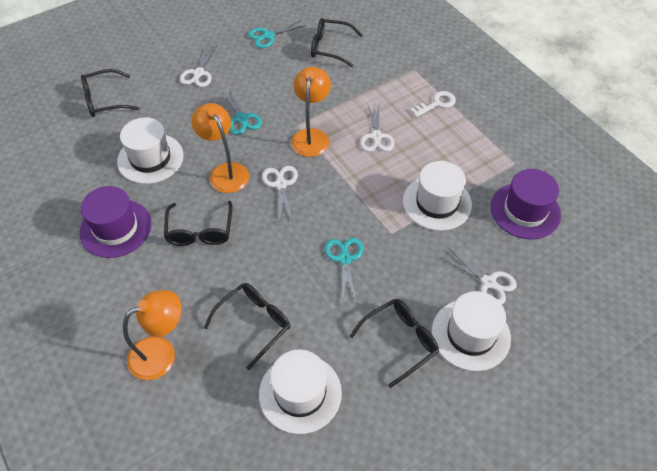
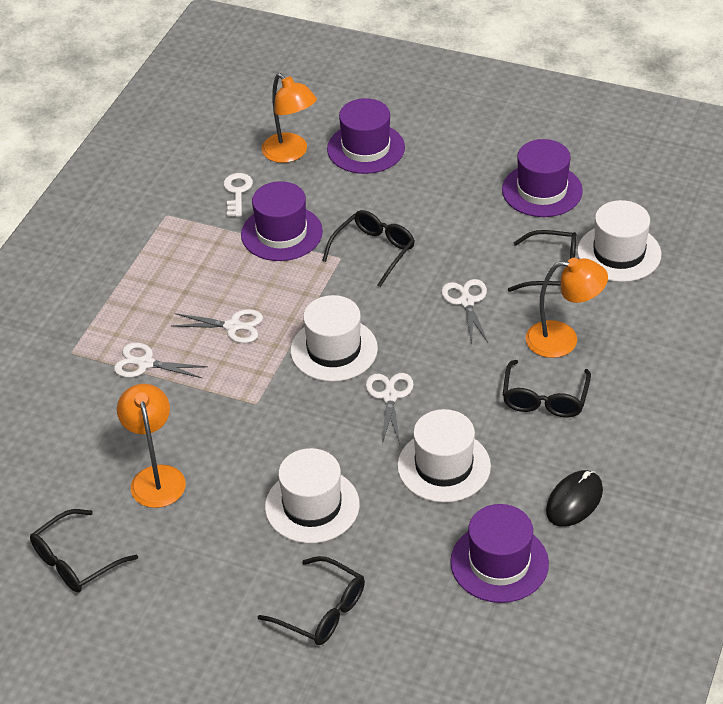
black mouse: none = 0 -> [546,470,603,527] = 1
purple hat: [80,186,151,258] [491,169,561,239] = 2 -> [241,181,323,261] [327,98,405,174] [450,504,549,603] [502,139,583,217] = 4
turquoise scissors: [223,88,262,135] [248,20,306,48] [325,238,363,304] = 3 -> none = 0

